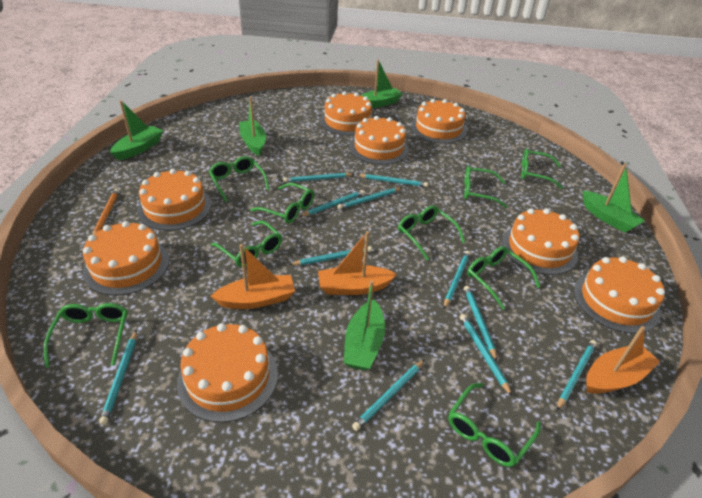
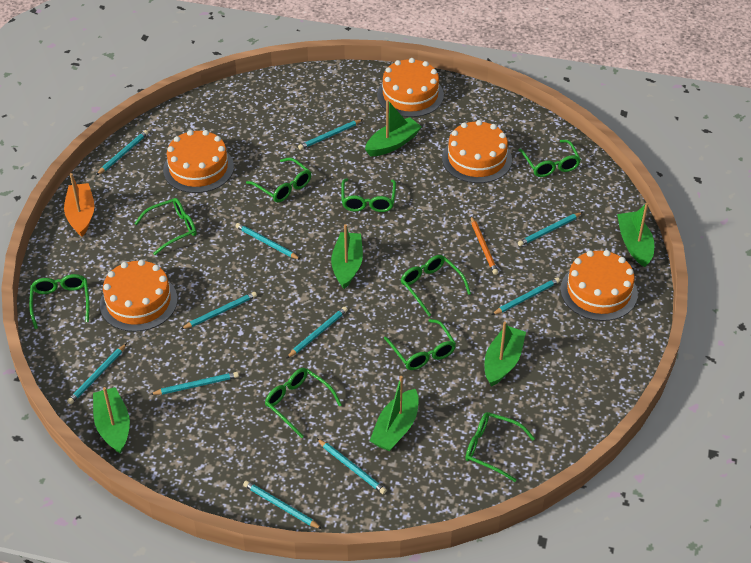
green boat: [110,100,163,160] [239,96,266,156] [344,280,385,371] [361,59,402,108] [583,163,645,233] = 5 -> [93,387,130,454] [331,224,363,289] [365,100,422,156] [370,376,419,451] [485,321,526,386] [617,203,654,267] = 6
orange boat: [211,244,295,309] [318,231,397,295] [586,326,660,394] = 3 -> [64,173,94,237] = 1
orange cake: [83,221,169,296] [137,169,212,231] [177,323,278,422] [320,91,373,136] [350,116,409,165] [411,99,467,144] [502,208,580,275] [574,257,665,333] = 8 -> [100,259,177,332] [163,130,234,193] [377,58,444,117] [442,120,512,183] [560,250,638,321] = 5

